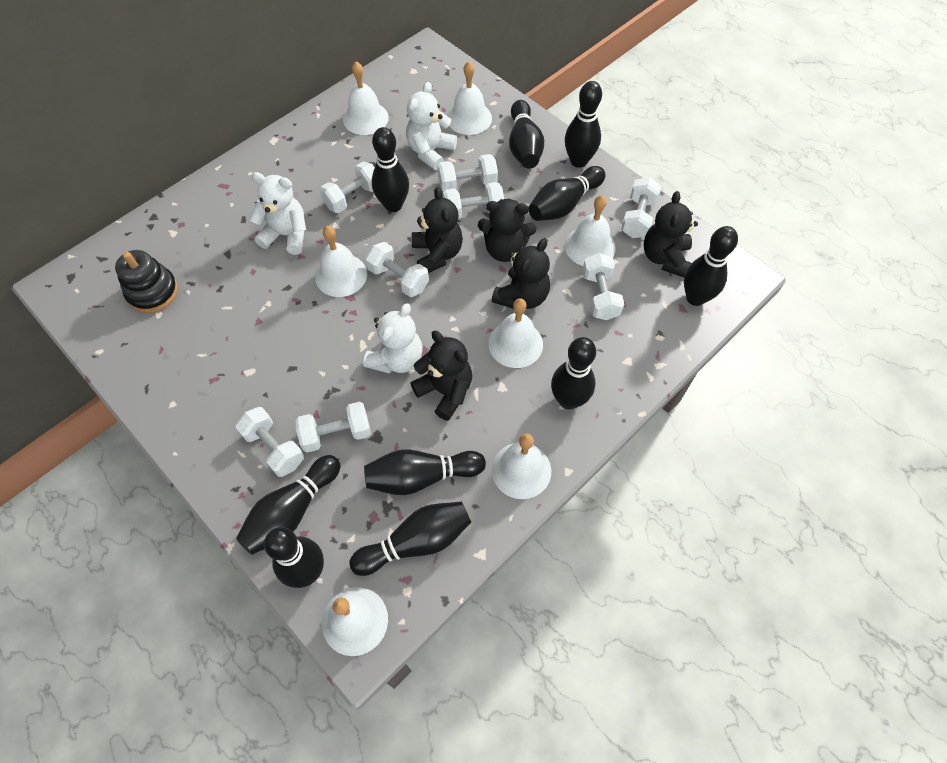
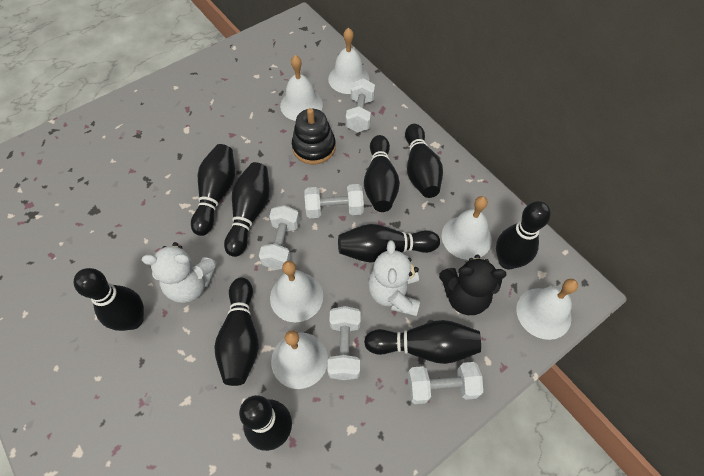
black teddy bear: [410,331,472,421] [412,187,463,273] [478,198,536,262] [491,239,550,309] [644,191,698,277] = 5 -> [439,255,506,315] = 1
white bell: [315,226,367,297] [322,587,388,656] [343,62,389,135] [447,61,492,135] [488,298,543,368] [492,433,551,499] [565,195,616,266] = 7 -> [270,261,323,322] [271,330,328,389] [280,55,323,121] [328,27,369,94] [442,196,492,260] [516,279,578,340] = 6
white dumbbell: [235,407,304,477] [295,402,371,453] [320,162,375,213] [365,242,429,297] [438,154,498,192] [443,182,504,220] [582,253,624,320] [621,177,661,238] = 8 -> [259,205,300,270] [304,184,364,218] [327,306,361,380] [346,78,375,132] [407,362,483,404] = 5
white teddy bear: [250,172,306,255] [363,303,423,374] [406,82,457,170] = 3 -> [142,242,217,303] [368,240,420,316] = 2

